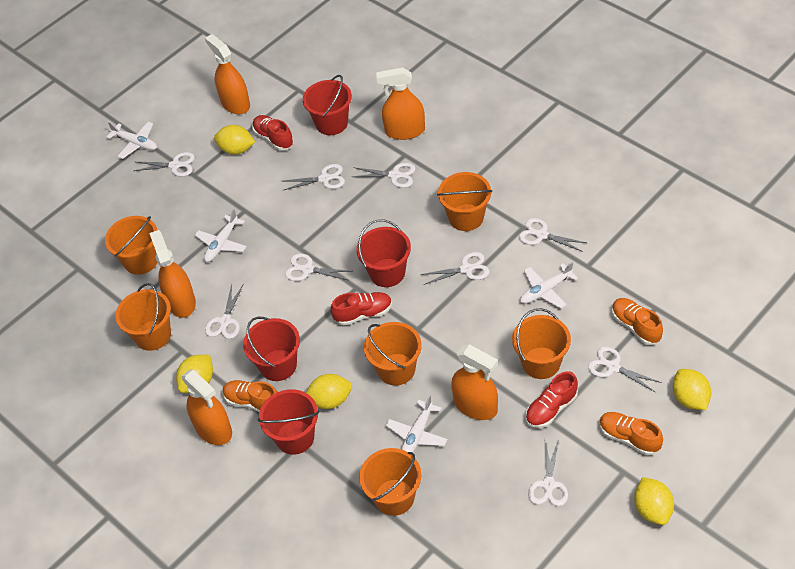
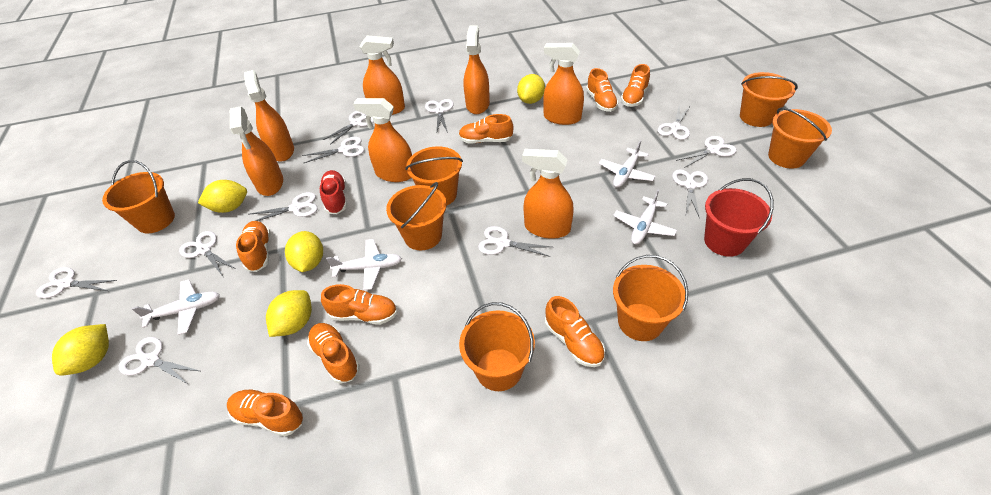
orange bucket: [105,216,157,275] [115,283,171,351] [359,448,421,516] [364,322,422,386] [437,172,492,231] [512,308,571,379] = 6 -> [102,160,175,233] [386,182,447,250] [406,146,463,205] [459,302,535,391] [613,255,688,341] [740,72,798,127] [768,107,832,169] = 7
orange shoe: [223,380,278,412] [599,412,663,455] [612,298,663,345] = 3 -> [227,389,303,436] [236,221,270,272] [307,323,360,384] [321,284,397,325] [459,114,513,143] [545,296,605,367] [586,68,618,112] [621,64,650,107] = 8
orange spray bottle: [149,230,196,318] [182,369,232,445] [205,34,250,114] [376,67,425,140] [451,344,498,420] = 5 -> [230,106,283,196] [244,70,294,162] [353,98,412,182] [360,36,405,115] [464,25,490,114] [522,149,574,239] [543,43,584,125] = 7
red bucket: [243,317,300,381] [258,389,319,455] [303,75,352,135] [356,219,411,287] = 4 -> [704,178,774,257] = 1
red shoe: [252,115,294,151] [331,292,392,325] [526,371,578,428] = 3 -> [320,170,347,214] = 1
white scissors: [134,152,195,177] [205,284,243,339] [284,164,345,190] [285,253,351,281] [353,163,415,188] [420,252,490,285] [519,218,587,252] [528,439,568,506] [588,346,662,392] = 9 -> [36,267,117,298] [119,337,199,385] [179,231,236,276] [248,192,318,221] [302,137,364,163] [323,111,374,145] [425,99,454,133] [478,226,552,257] [658,105,690,140] [672,169,708,218] [676,136,737,168] = 11

